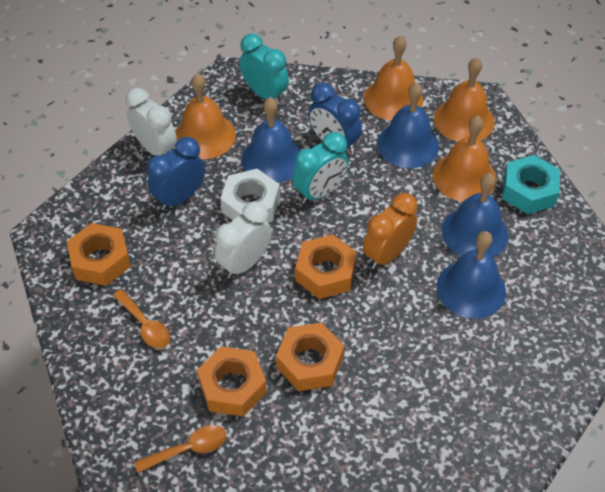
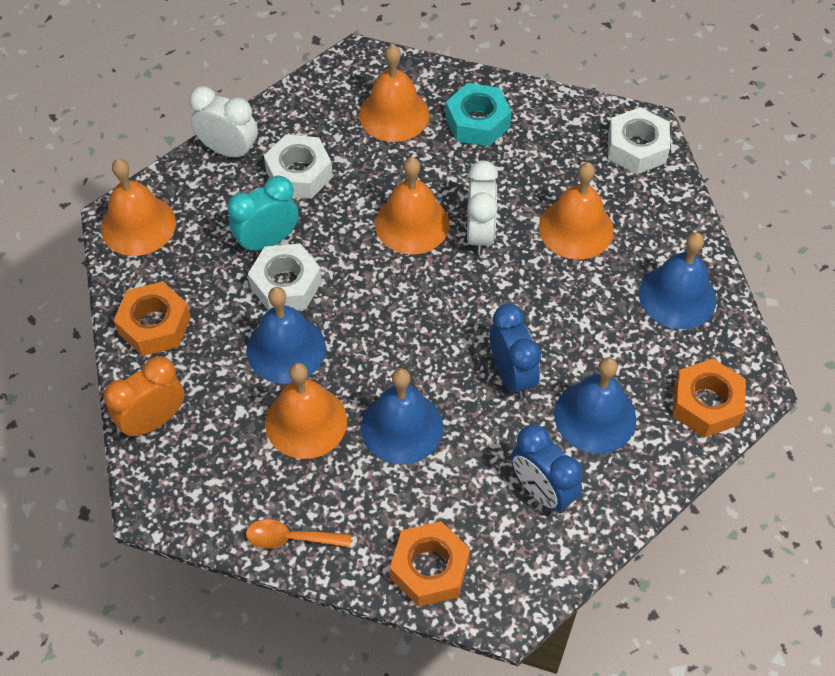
orange bell: [176,74,236,159] [364,36,423,121] [433,116,496,202] [434,58,495,142] = 4 -> [101,159,176,256] [265,363,347,459] [359,44,429,142] [375,157,449,255] [539,162,614,259] = 5
orange nut: [67,223,131,286] [197,346,267,417] [276,323,344,391] [295,234,357,299] = 4 -> [113,282,191,356] [390,521,470,607] [672,358,746,438] = 3
orange spoon: [113,289,170,349] [134,425,227,473] = 2 -> [246,519,352,549] = 1
turquoise clock: [239,34,289,105] [292,132,349,204] = 2 -> [228,176,299,254] = 1
white nut: [220,169,280,222] = 1 -> [248,244,322,310] [264,134,333,199] [608,107,670,174] = 3

